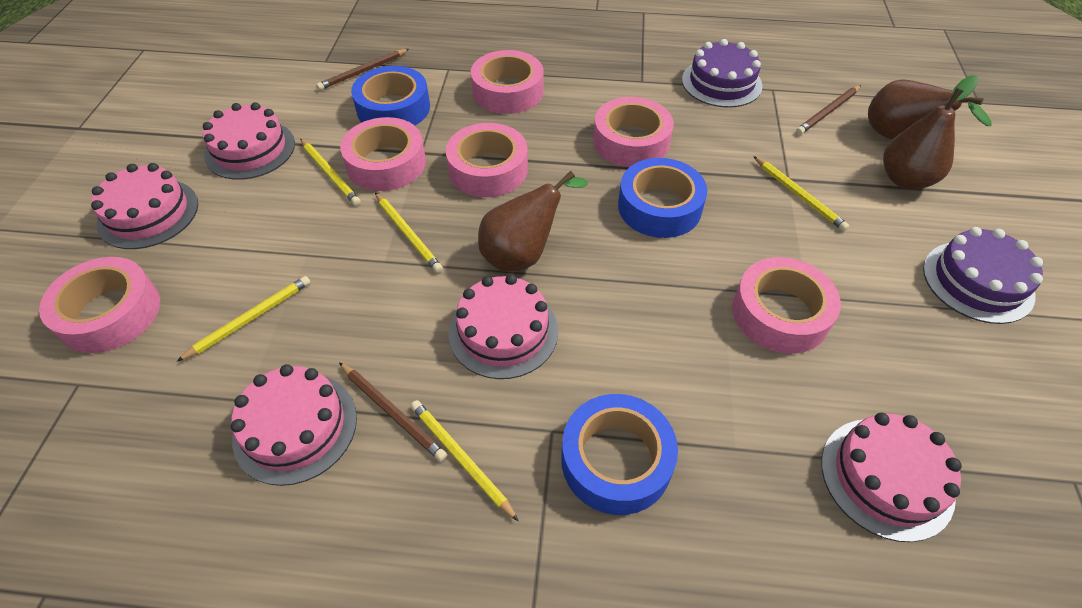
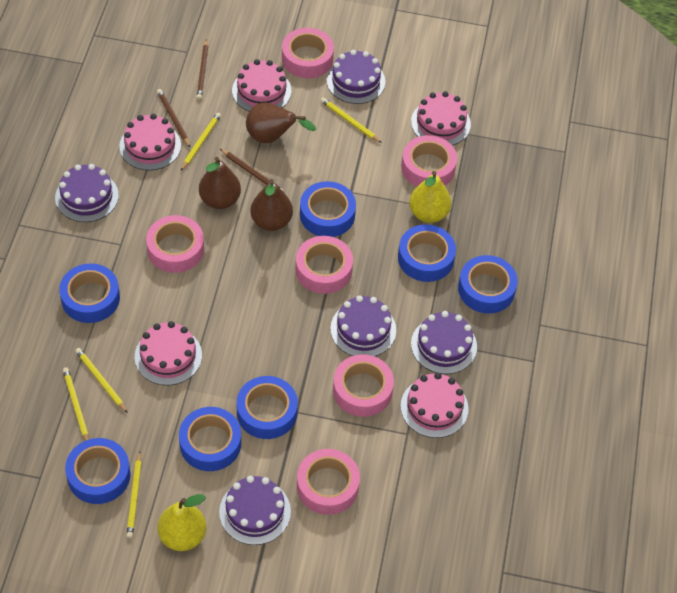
blue tape: [351,66,430,125] [561,394,678,515] [618,158,707,238] = 3 -> [59,263,120,323] [65,438,131,504] [179,407,241,471] [237,376,298,439] [300,181,356,237] [398,224,456,282] [458,255,518,314] = 7
purple cake: [682,39,762,108] [923,227,1043,324] = 2 -> [55,164,119,222] [219,476,291,545] [327,50,385,104] [330,295,396,356] [411,311,477,374] = 5
yellow pear: none = 0 -> [158,494,206,551] [409,171,451,223] = 2

